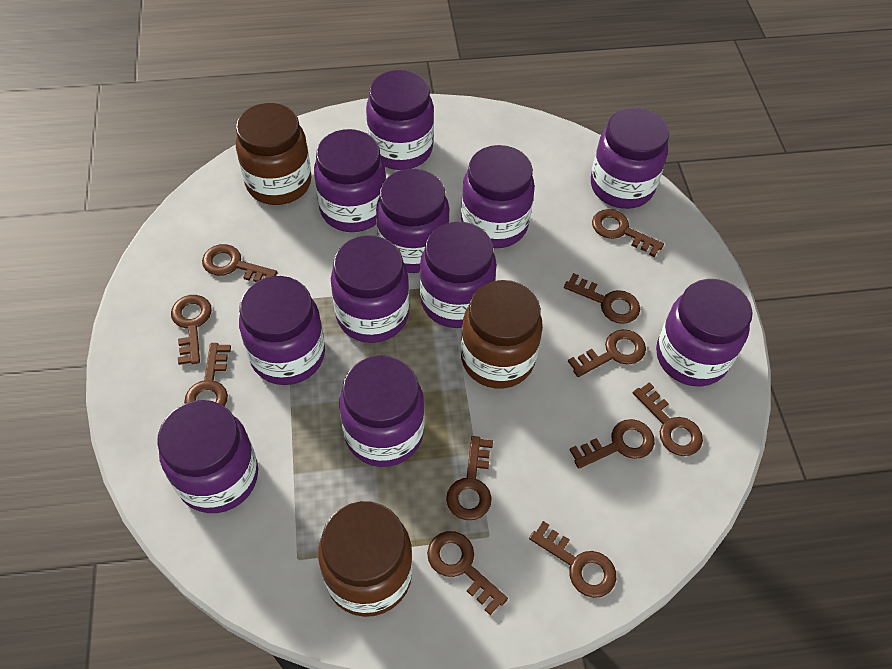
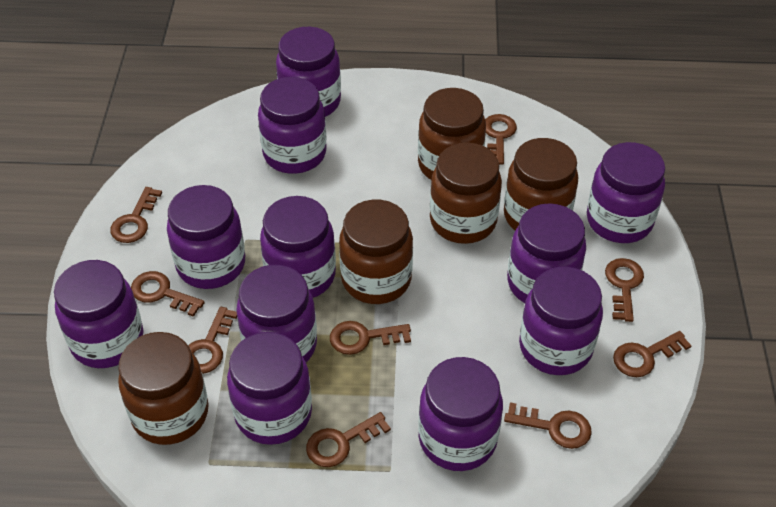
brown jar: [236,103,312,205] [318,501,413,617] [461,280,543,389] = 3 -> [118,332,209,445] [339,200,413,304] [418,88,486,180] [430,142,502,244] [504,138,578,230] = 5
brown key: [171,295,212,365] [184,343,231,407] [202,244,278,282] [427,531,508,615] [446,436,493,520] [529,521,616,598] [564,273,640,324] [568,329,646,377] [569,419,655,469] [592,209,664,257] [633,382,703,456] = 11 -> [110,187,162,243] [131,271,205,317] [188,307,237,374] [306,412,391,467] [330,321,411,355] [485,114,517,165] [504,402,592,449] [605,258,644,322] [613,331,692,377] = 9

